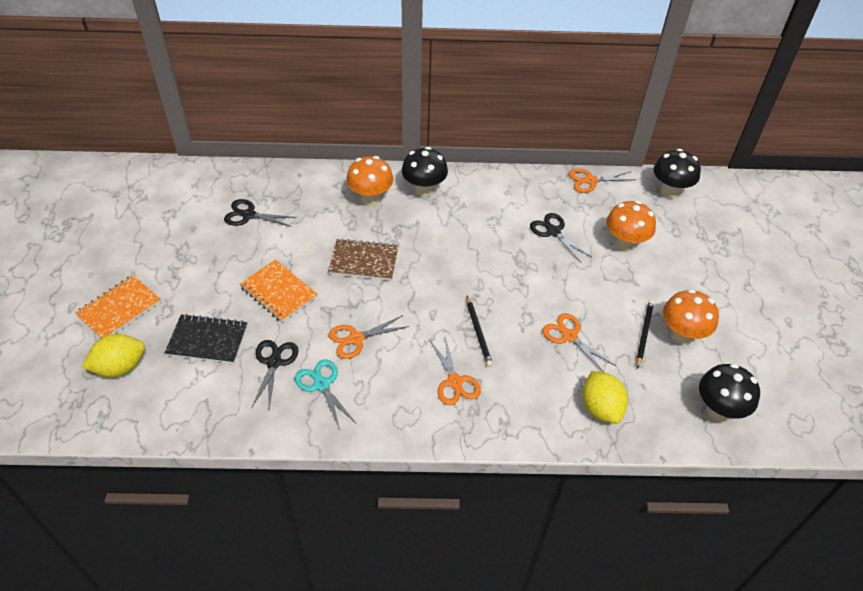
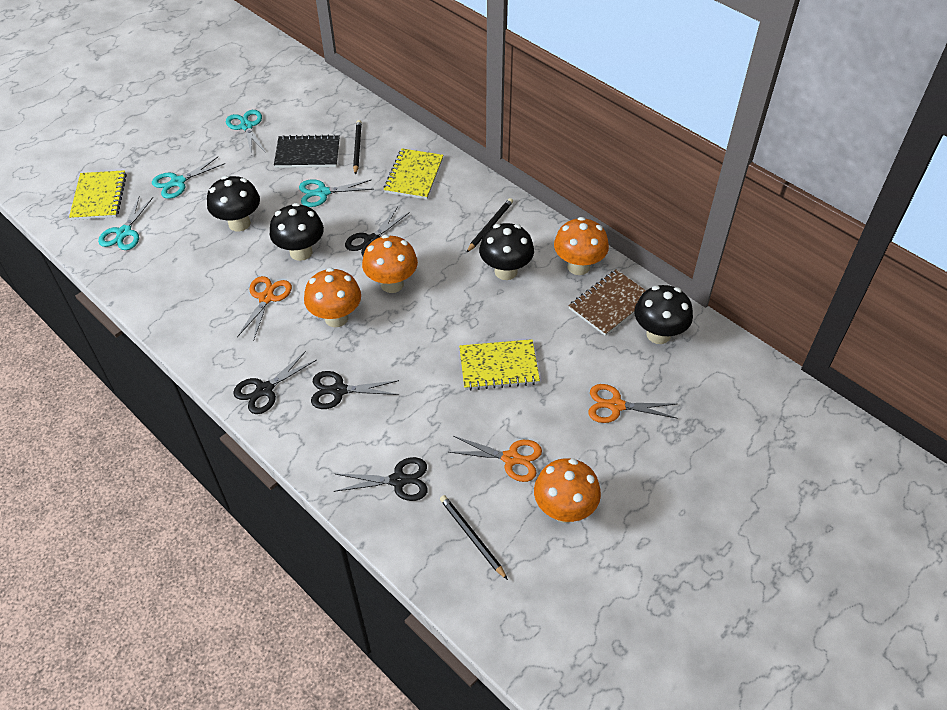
black mushroom: [402,147,448,197] [654,149,701,199] [699,363,760,421] = 3 -> [207,176,260,232] [270,203,324,261] [479,223,534,280] [634,285,693,344] = 4
black pencil: [467,296,493,367] [636,300,654,369] = 2 -> [353,120,362,175] [440,495,508,580] [466,198,513,253] = 3
black scissors: [224,199,297,227] [251,340,298,409] [530,213,592,263] = 3 -> [233,351,317,414] [311,371,399,409] [334,457,428,501] [345,207,410,256] = 4
orange mushroom: [346,156,393,206] [606,201,656,252] [663,289,719,345] = 3 -> [304,268,361,327] [362,235,418,293] [534,458,601,523] [554,217,609,275] = 4
orange notebook: [75,275,161,338] [239,260,318,322] = 2 -> none = 0
orange scissors: [329,315,409,359] [430,337,481,405] [542,313,616,372] [569,168,636,193] = 4 -> [237,276,292,341] [449,436,542,482] [588,384,678,423] = 3
turquoise scissors: [295,359,356,430] = 1 -> [98,197,153,250] [152,157,225,199] [226,110,266,156] [299,179,373,207] = 4
yellow lemon: [82,334,145,377] [582,371,628,424] = 2 -> none = 0
yellow notebook: none = 0 -> [69,170,127,220] [384,148,443,199] [459,339,540,390] = 3

